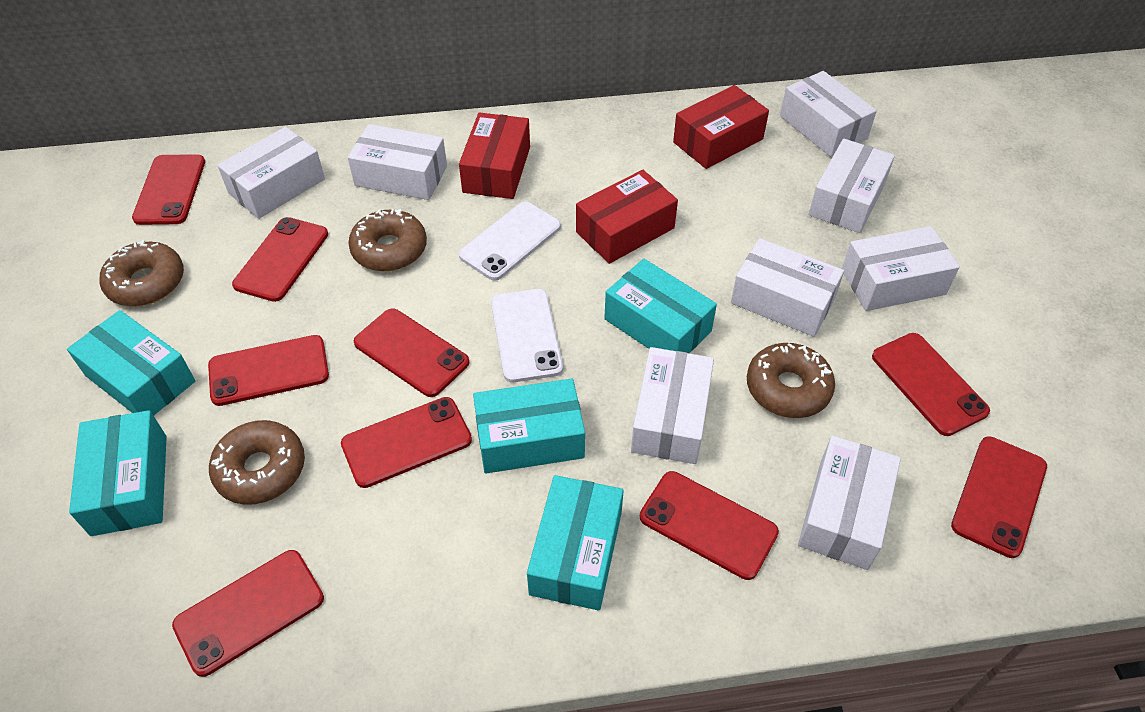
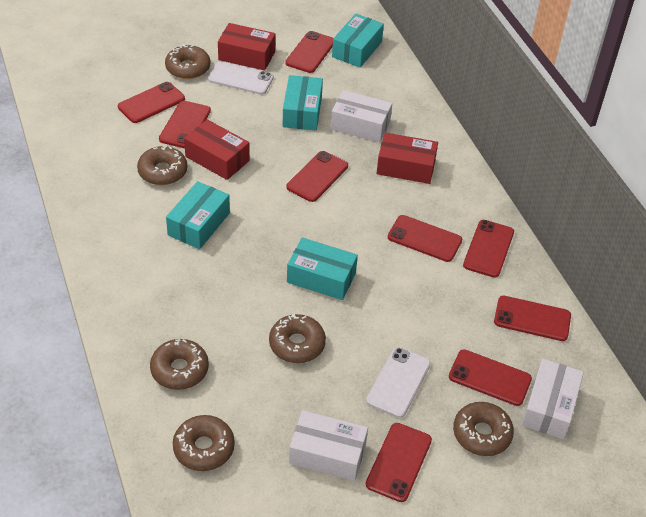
brown donut: [100,239,184,307] [209,420,305,505] [348,209,427,272] [747,343,835,418] = 4 -> [137,146,187,185] [150,339,209,390] [165,44,210,79] [173,415,235,471] [269,314,326,363] [453,402,514,456] = 6
turquoise box: [67,310,195,416] [69,410,167,536] [473,379,585,473] [527,475,624,611] [604,259,717,353] = 5 -> [166,181,230,249] [283,75,323,130] [287,238,358,300] [332,14,384,67] = 4
white box: [217,127,325,219] [348,124,447,200] [631,347,714,464] [731,238,844,337] [780,71,877,157] [798,436,901,570] [809,139,895,233] [842,226,960,311] = 8 -> [289,410,368,481] [330,90,392,142] [522,359,584,439] = 3

